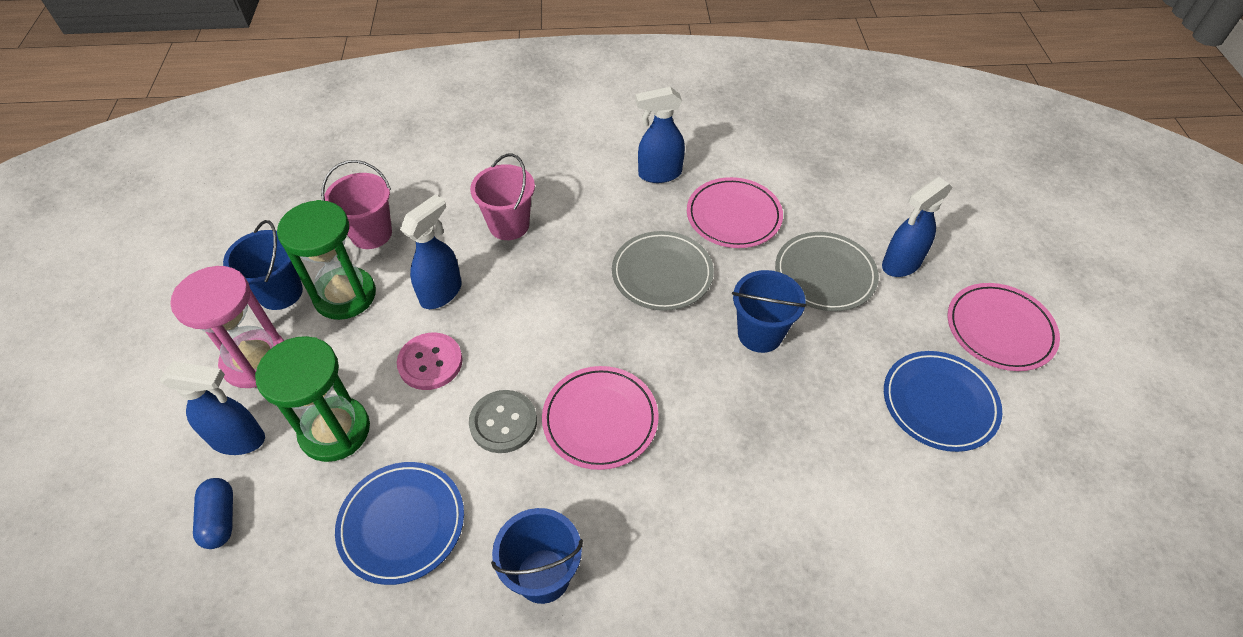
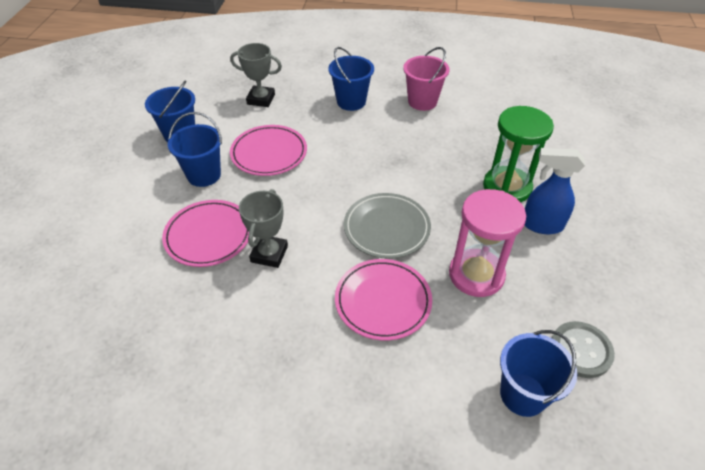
blue bucket: [223,220,303,310] [491,508,583,604] [732,270,807,353] = 3 -> [145,80,195,143] [168,112,222,187] [328,47,374,111] [500,330,577,417] = 4
blue capsule: [193,478,233,549] = 1 -> none = 0
blue plate: [335,462,464,585] [884,351,1002,452] = 2 -> none = 0
blue spray bottle: [160,361,265,455] [400,195,462,309] [635,87,685,183] [882,177,953,277] = 4 -> [524,148,585,234] = 1
green hourglass: [255,336,370,462] [277,200,376,320] = 2 -> [483,106,554,202] = 1
grey plate: [612,231,714,311] [775,232,879,311] = 2 -> [344,193,431,259] = 1
grey trophy: none = 0 -> [230,43,282,107] [239,189,288,268] = 2
pink bucket: [321,160,392,249] [470,153,535,240] = 2 -> [403,47,450,111] = 1
pink button: [397,333,463,390] = 1 -> none = 0

